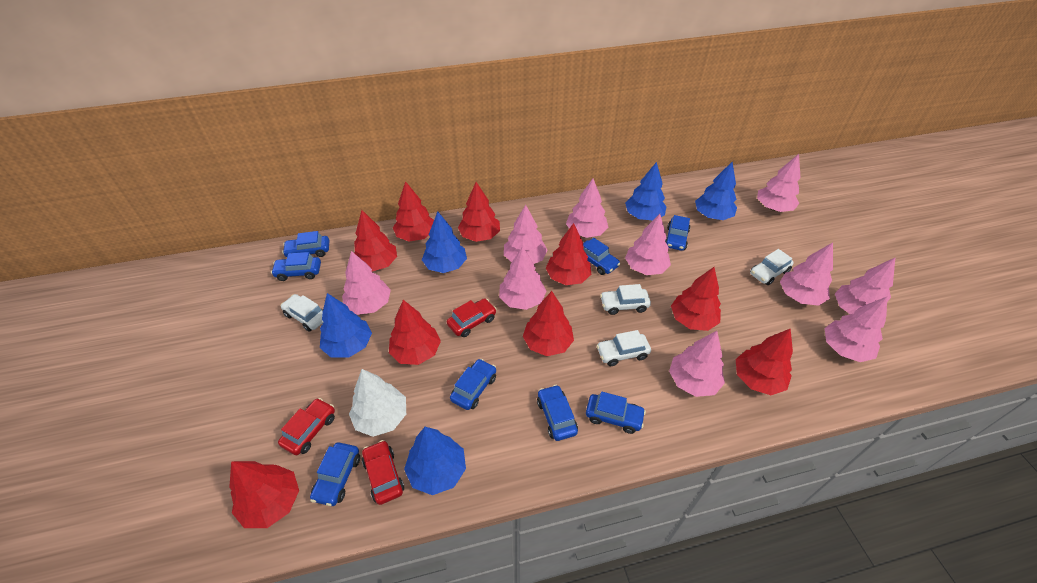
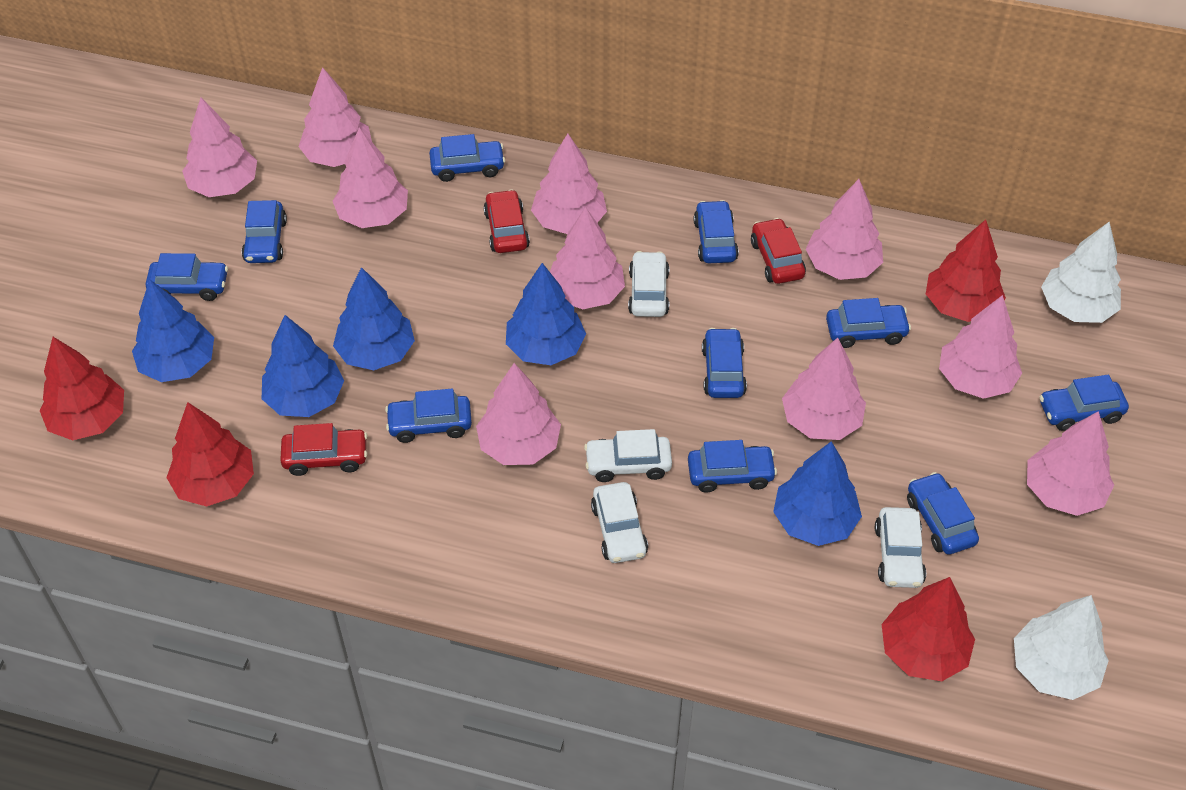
blue car: [271,252,321,281] [282,231,329,257] [310,442,360,506] [450,359,496,410] [537,385,578,441] [583,238,620,275] [586,392,646,434] [665,215,690,251] = 8 -> [146,253,228,301] [242,200,287,263] [385,389,472,443] [429,134,505,182] [688,440,777,493] [694,200,739,263] [702,328,747,398] [826,298,911,348] [907,472,979,555] [1039,375,1129,431] = 10
red tree: [229,461,299,528] [354,210,397,272] [389,300,441,365] [393,181,434,242] [458,182,500,242] [523,291,574,356] [546,223,591,285] [671,267,721,331] [736,328,793,395] = 9 -> [39,337,124,440] [166,402,254,507] [882,577,975,681] [926,220,1006,322] = 4
white tree: [349,369,406,437] = 1 -> [1014,595,1109,700] [1041,222,1121,323] = 2

